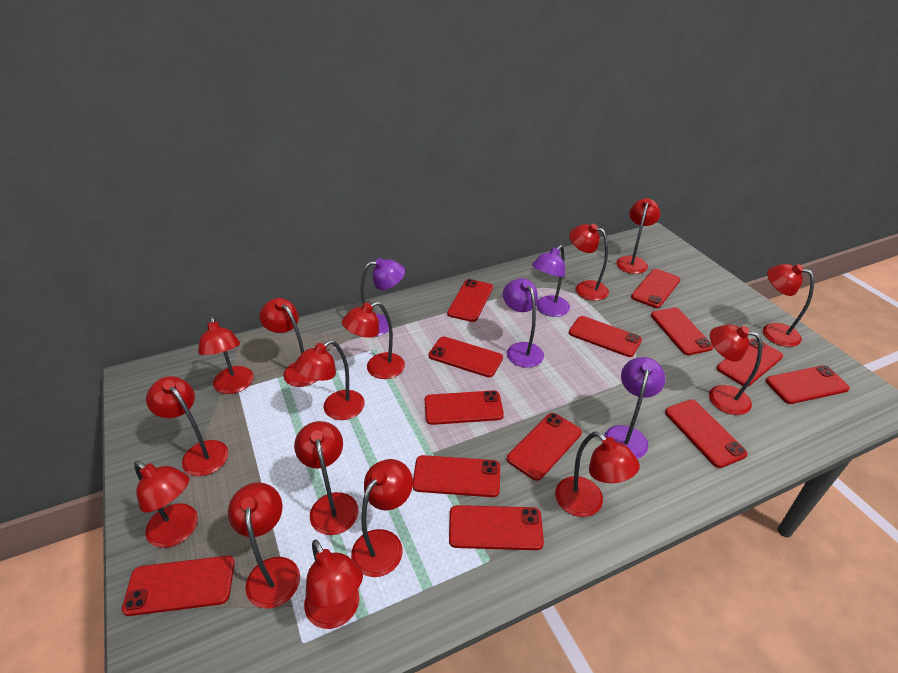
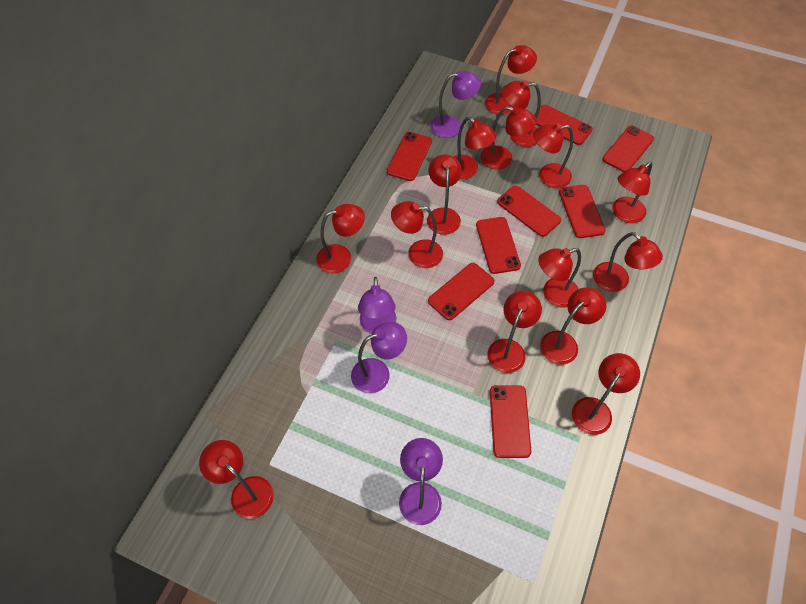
red phone: [122,556,235,616] [413,455,500,497] [425,390,504,425] [429,337,503,377] [447,279,493,322] [449,505,544,550] [507,413,582,481] [569,316,642,357] [631,269,681,308] [651,307,713,355] [665,400,748,468] [717,339,783,387] [766,365,850,404] = 13 -> [387,132,432,181] [428,263,495,320] [476,217,521,274] [490,385,531,458] [497,186,561,237] [534,105,593,145] [559,185,606,238] [602,126,654,172] = 8

